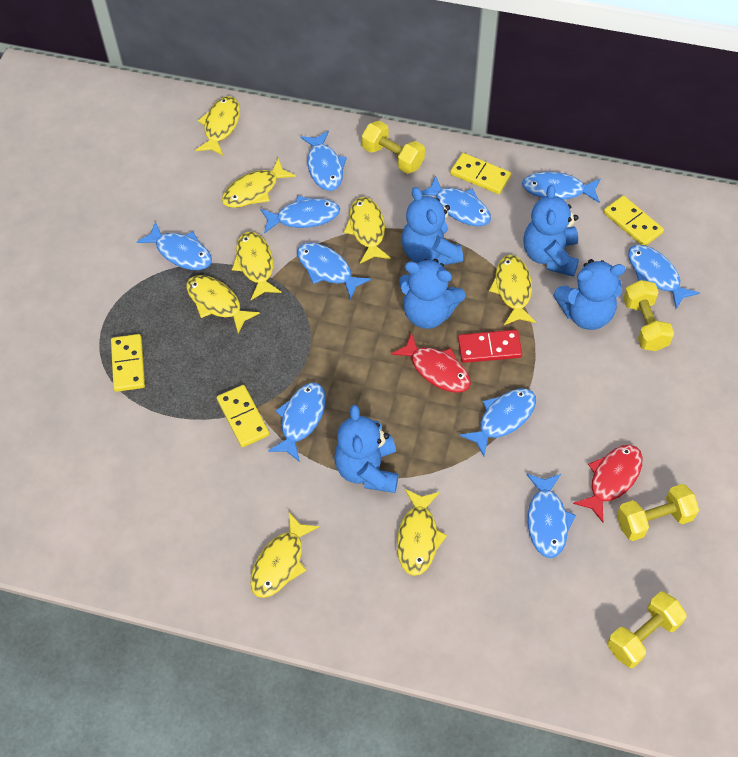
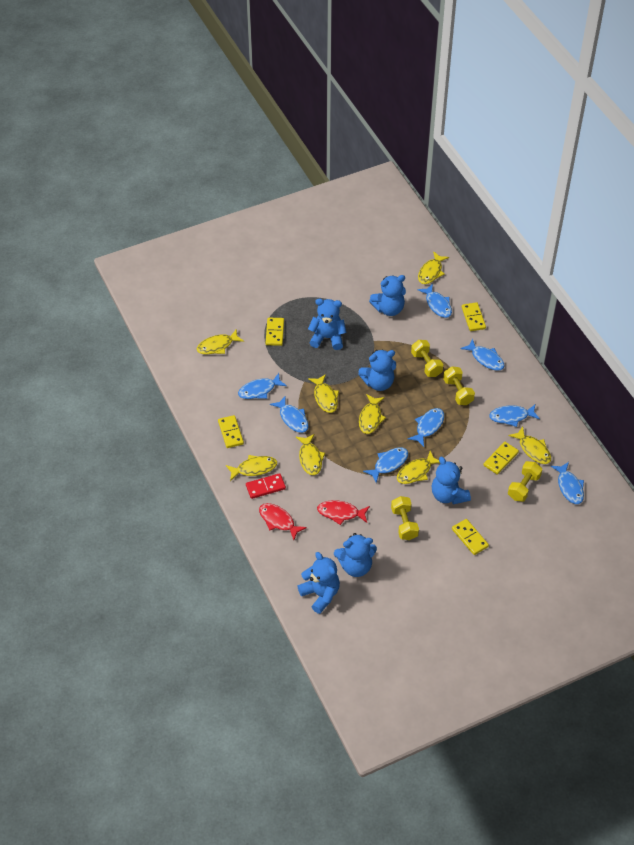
blue fish: [137,221,212,270] [260,196,340,234] [268,383,326,462] [297,243,371,300] [301,131,347,191] [421,175,491,226] [460,389,536,456] [522,172,601,203] [526,474,576,558] [628,245,699,309] = 10 -> [238,373,287,399] [270,396,309,433] [363,447,408,483] [408,408,444,447] [418,284,452,318] [460,338,505,370] [489,405,540,427] [551,462,584,504] = 8
blue teddy bear: [334,405,399,493] [399,259,465,329] [402,187,463,265] [523,185,579,277] [553,259,625,330] = 5 -> [297,552,340,614] [308,299,347,350] [334,533,377,577] [358,350,396,391] [369,275,406,316] [431,457,471,505] = 6
yellow domino: [111,334,145,392] [217,385,269,447] [450,153,511,194] [604,196,664,246] = 4 -> [218,415,244,448] [266,318,284,346] [452,519,489,555] [462,302,486,331] [483,442,519,475] = 5

